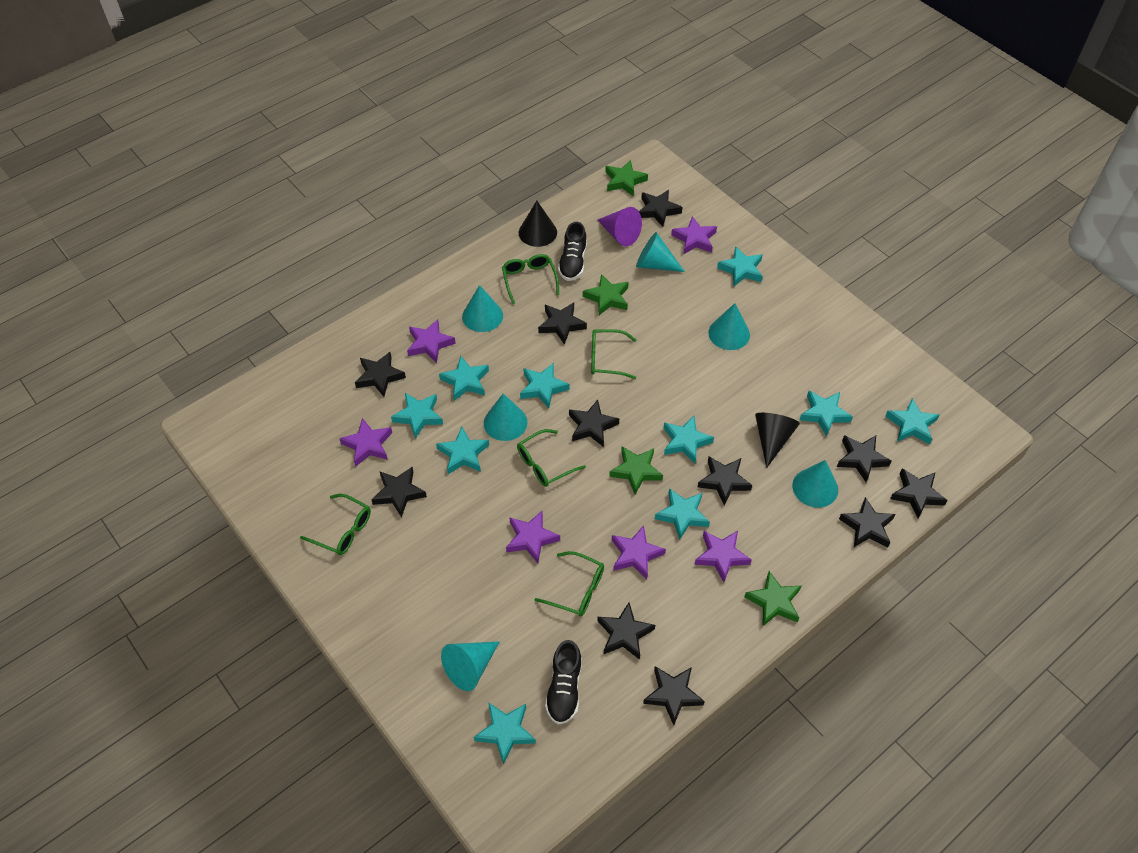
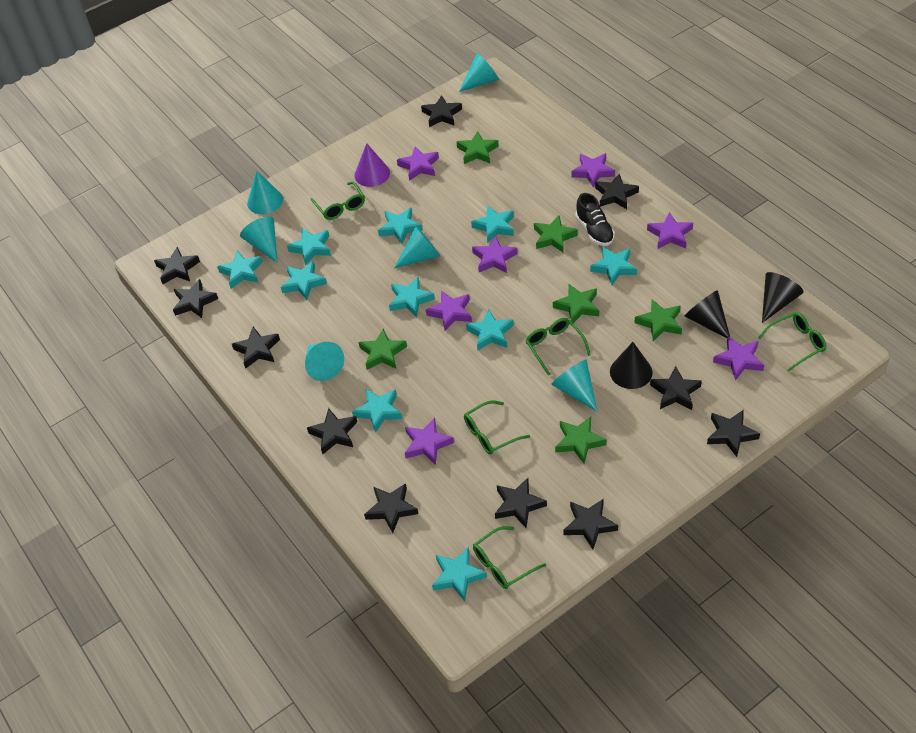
black cone: [519,201,557,247] [755,413,800,468] = 2 -> [610,342,653,389] [685,290,730,338] [762,272,804,323] = 3
black shoe: [545,640,582,725] [558,222,587,281] = 2 -> [576,193,615,246] = 1
green star: [583,274,629,315] [605,160,648,196] [609,446,663,494] [745,571,801,626] = 4 -> [358,329,407,370] [457,131,499,164] [534,216,578,253] [553,283,599,323] [555,417,607,464] [635,299,682,341] = 6
purple star: [339,418,392,467] [407,319,456,363] [506,511,560,563] [612,525,666,579] [671,216,717,254] [694,531,752,582] = 6 -> [397,146,439,181] [405,418,454,465] [426,291,472,331] [472,236,518,273] [572,153,615,188] [647,212,693,249] [713,336,764,381] = 7

